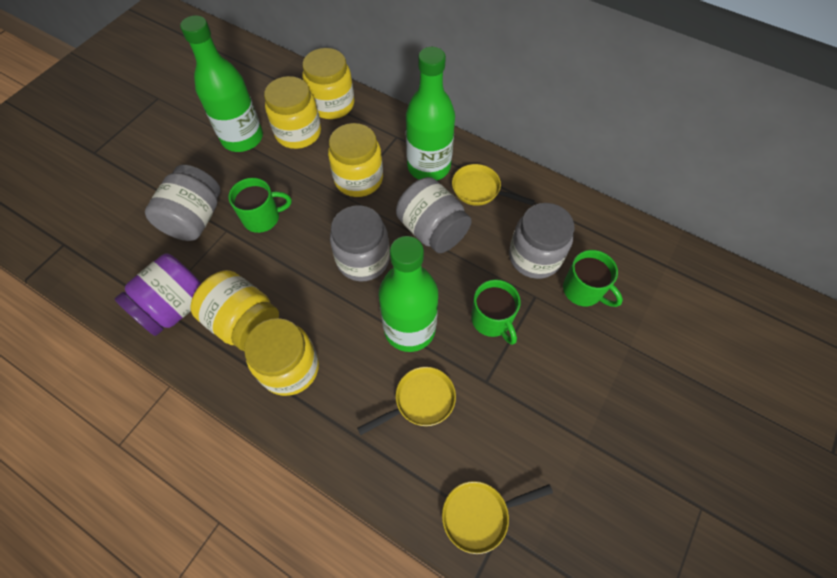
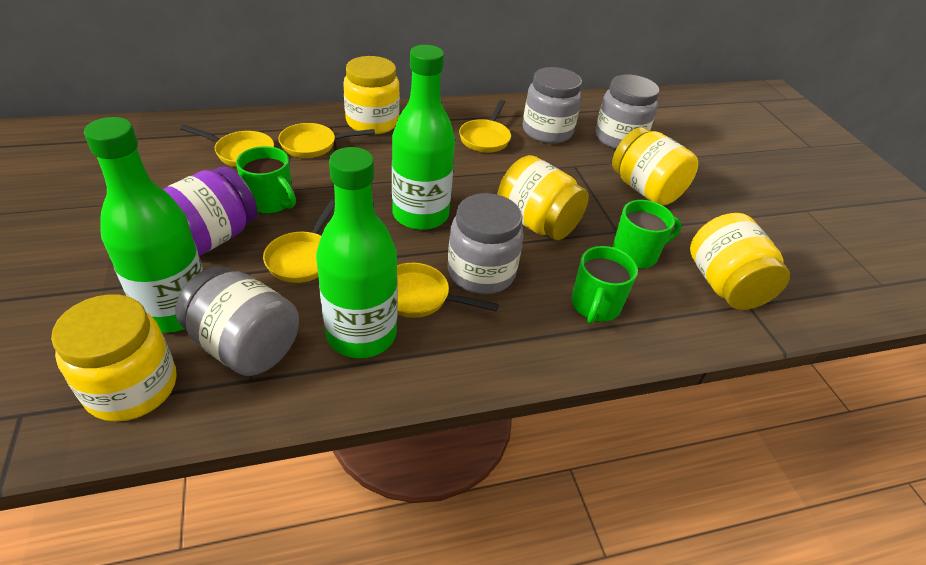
yellow pan: [357,367,456,435] [442,481,553,554] [452,164,535,206] = 3 -> [180,125,274,167] [263,200,335,283] [278,123,375,158] [397,263,499,318] [459,100,511,153] = 5

